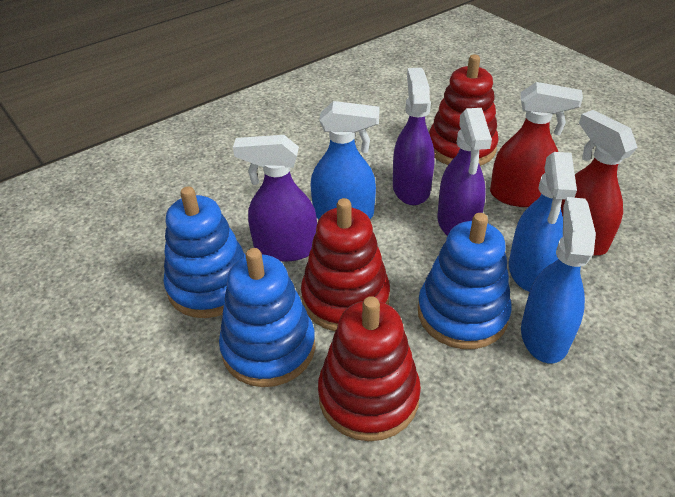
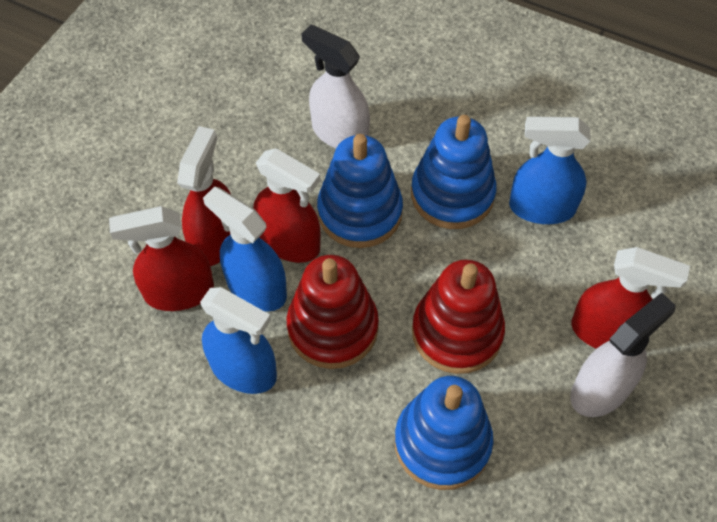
purple spray bottle: [233,135,317,261] [393,68,435,205] [437,108,492,236] = 3 -> none = 0
red spray bottle: [490,82,583,207] [561,110,638,255] = 2 -> [109,206,214,311] [177,126,231,266] [253,148,321,263] [571,247,690,349] = 4
red stacking toy: [301,198,390,331] [318,296,421,441] [429,54,499,166] = 3 -> [287,255,379,369] [412,260,505,374] = 2
white spray bottle: none = 0 -> [302,25,370,148] [570,293,676,417] = 2

